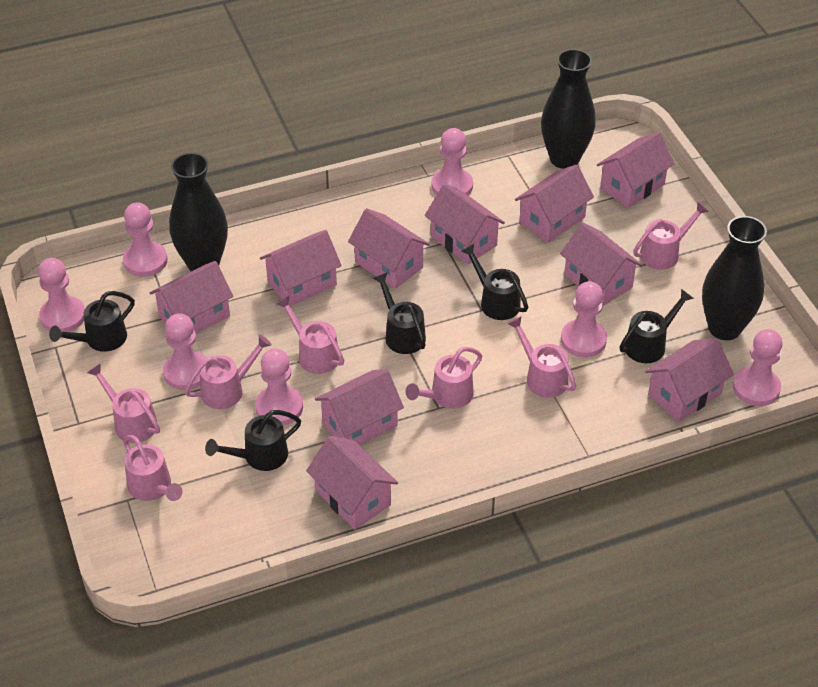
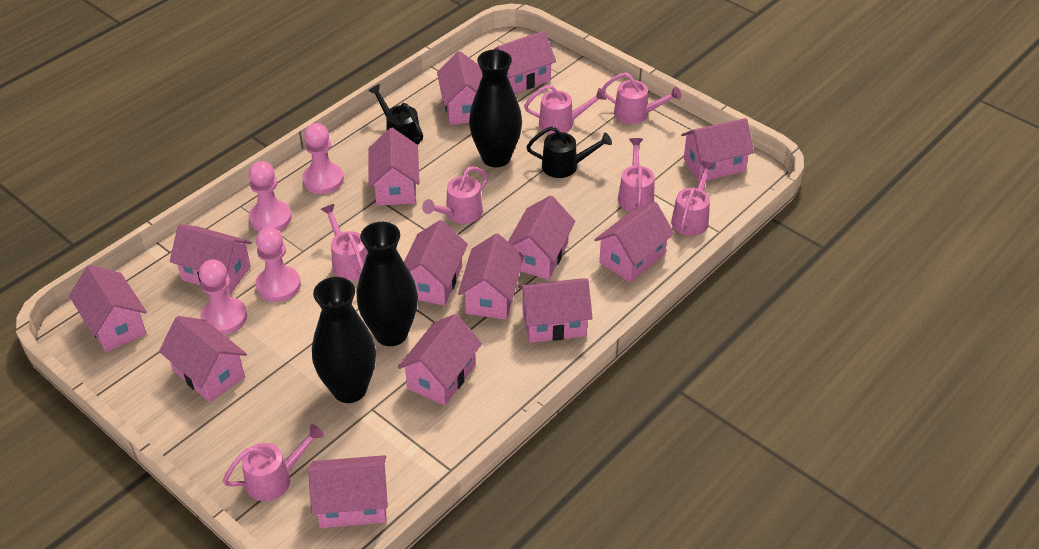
black watering can: [49,291,135,352] [205,410,301,471] [373,273,426,354] [461,244,528,320] [620,289,694,363] = 5 -> [368,84,423,145] [526,126,612,178] = 2
pink house: [150,261,233,334] [260,230,341,306] [306,436,398,530] [315,369,404,445] [348,208,430,289] [424,184,505,265] [515,164,594,243] [560,222,642,306] [597,132,674,208] [645,338,734,422] = 10 -> [69,265,147,352] [159,316,247,402] [170,224,252,294] [308,455,388,528] [369,128,420,206] [398,314,482,406] [404,220,468,306] [437,51,483,125] [458,233,524,320] [493,31,556,93] [508,195,575,280] [518,278,593,343] [594,202,674,282] [681,118,754,182] = 14
pink pawn: [38,258,85,332] [123,202,168,277] [163,313,206,390] [255,348,303,425] [431,128,473,195] [561,281,607,357] [733,329,783,406] = 7 -> [199,260,247,335] [249,161,292,232] [255,227,301,302] [302,123,344,194] = 4

